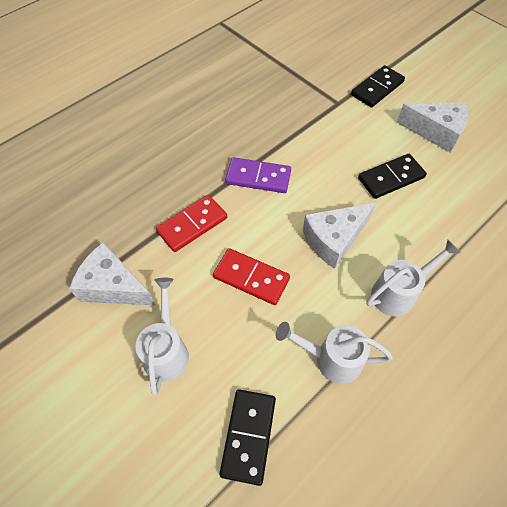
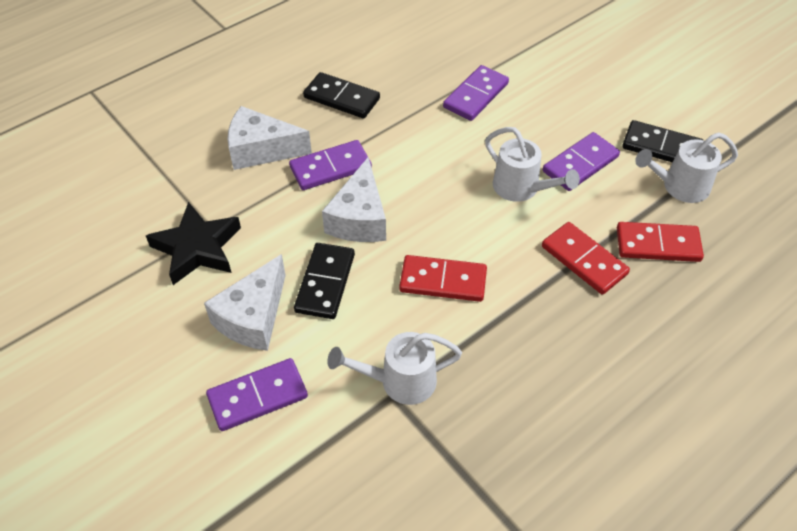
black star: none = 0 -> [146,202,241,285] = 1
purple domino: [225,157,291,193] = 1 -> [206,358,308,431] [289,140,372,190] [443,65,509,121] [543,132,620,191] = 4
red domino: [156,195,227,252] [213,248,290,305] = 2 -> [399,255,487,302] [542,222,630,295] [617,222,704,262] = 3

